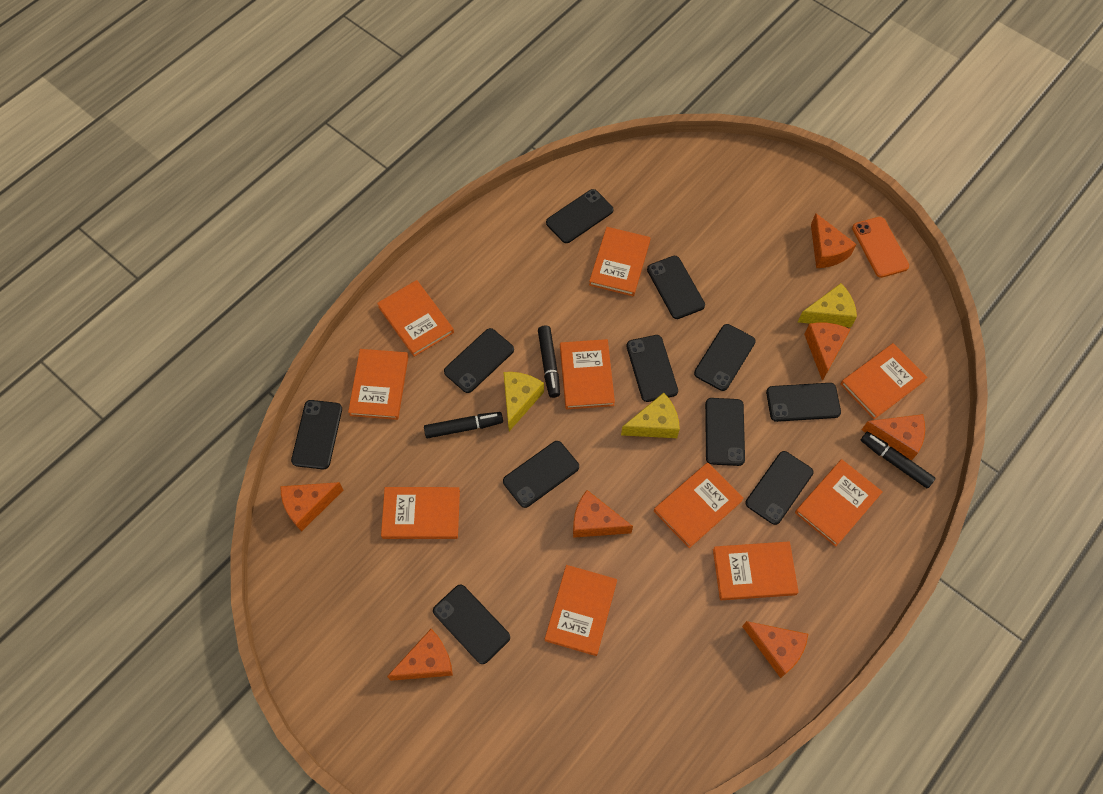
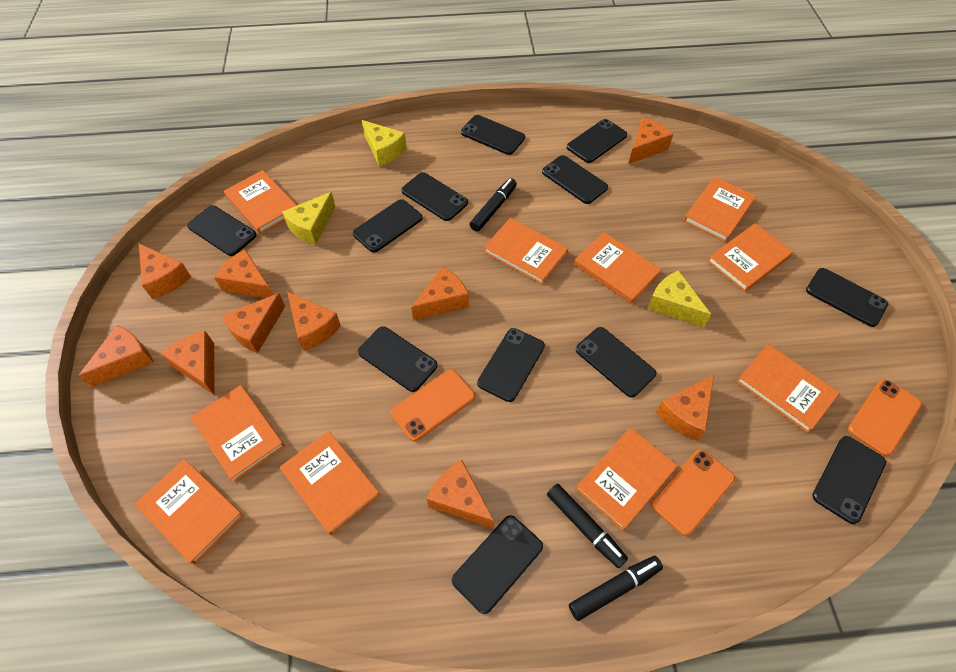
black phone: [291,400,342,469] [433,585,510,664] [444,328,514,393] [503,441,579,508] [546,189,614,243] [626,335,678,402] [647,256,705,319] [694,324,756,391] [705,398,745,466] [746,451,813,525] [766,383,841,422] = 11 -> [187,205,256,256] [353,199,423,253] [358,326,438,392] [401,172,468,221] [452,515,543,614] [461,115,525,155] [477,328,545,402] [542,155,608,204] [567,119,627,163] [576,327,656,397] [806,268,888,327] [812,436,886,524] = 12
orange cheese: [280,482,343,532] [387,629,453,681] [573,490,633,538] [742,621,808,678] [804,323,851,381] [811,213,856,268] [862,414,925,461] = 7 -> [78,325,154,387] [139,244,191,299] [161,331,214,395] [214,249,273,298] [221,293,285,353] [287,291,341,351] [411,267,469,321] [427,460,494,529] [628,118,673,164] [656,375,714,441] = 10
orange phone: [852,217,909,278] = 1 -> [391,369,475,441] [651,449,735,536] [848,379,922,456] = 3

